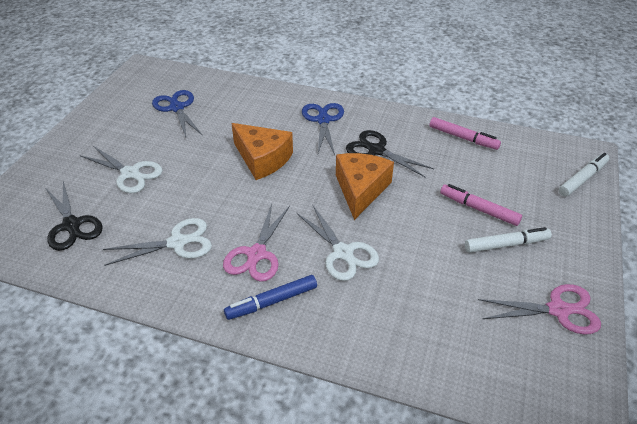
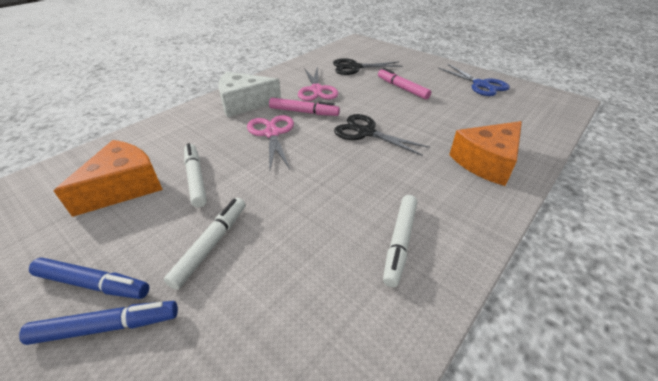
blue marker: [224,275,317,320] = 1 -> [19,301,178,345] [29,258,149,299] = 2
blue scissors: [152,90,203,137] [302,103,344,155] = 2 -> [438,64,510,96] = 1
white cheese: none = 0 -> [218,72,281,118] = 1
white marker: [465,227,552,253] [559,153,609,196] = 2 -> [164,198,246,290] [184,143,207,207] [383,195,417,287] = 3
white scissors: [80,146,163,193] [103,218,212,266] [297,206,379,281] = 3 -> none = 0

